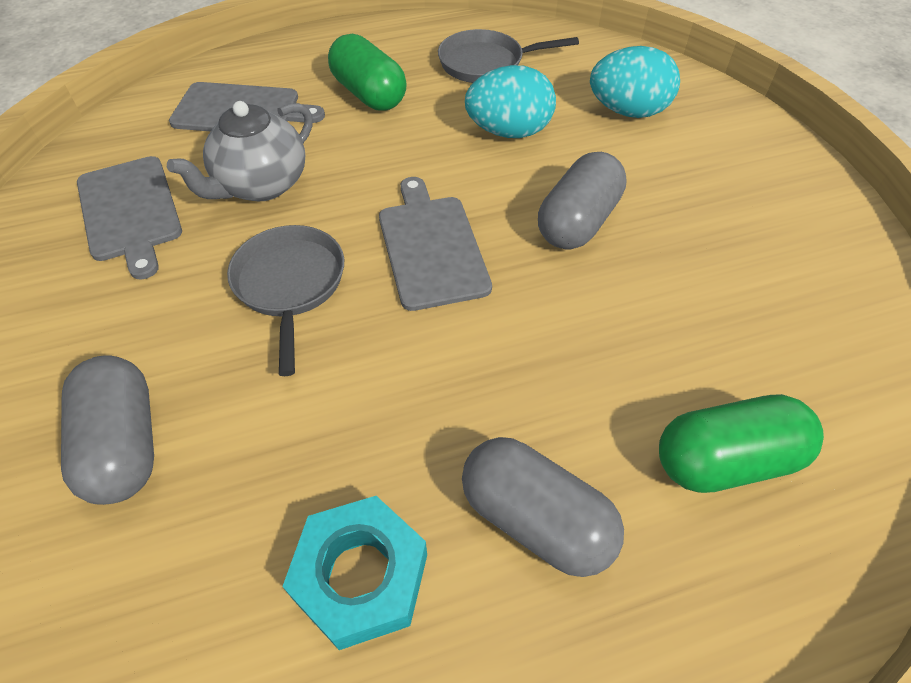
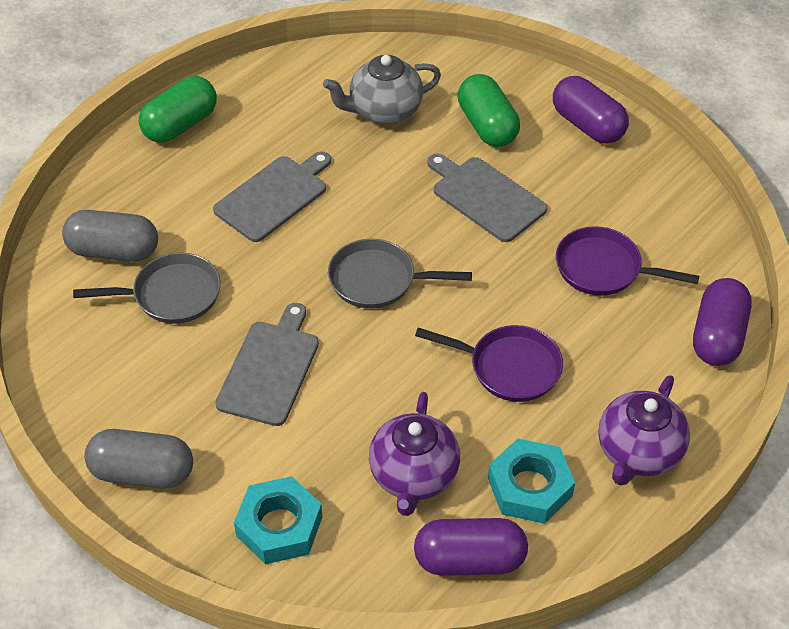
grey capsule: [61,355,154,505] [462,437,624,577] [538,152,627,250] = 3 -> [62,210,158,262] [84,429,193,489] = 2
purple capsule: none = 0 -> [414,518,528,576] [553,76,629,144] [693,278,752,366] = 3
purple pan: none = 0 -> [415,325,563,402] [556,226,699,296] = 2
purple teapot: none = 0 -> [369,392,460,516] [598,375,690,486] = 2
turquoise egg: [465,65,556,138] [590,46,680,118] = 2 -> none = 0
turquoise nut: [282,496,427,650] = 1 -> [234,476,322,564] [488,439,575,524] = 2

